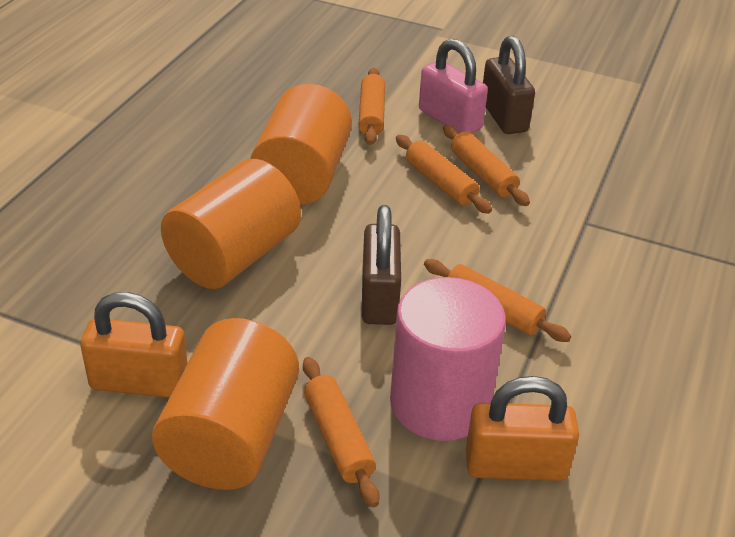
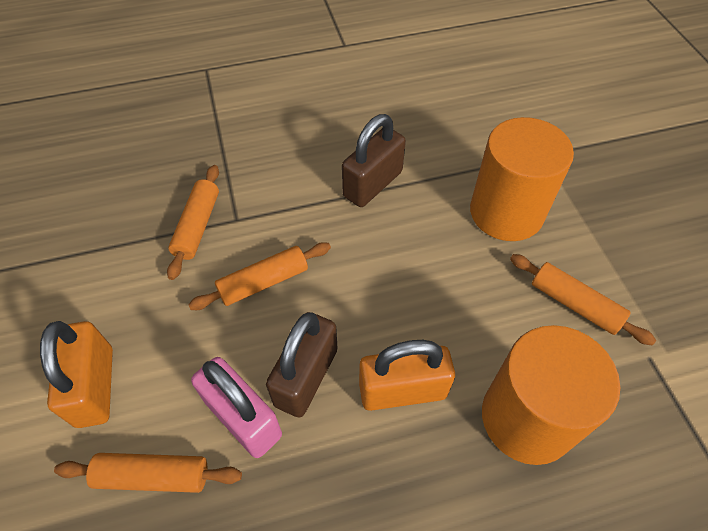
orange cylinder: [152,318,299,490] [161,159,301,289] [251,84,352,205] = 3 -> [470,117,574,241] [482,325,620,465] = 2
orange rolling pin: [303,357,380,508] [359,68,385,145] [396,135,492,214] [424,259,571,342] [443,125,530,206] = 5 -> [54,453,242,493] [167,165,219,280] [188,242,331,310] [510,254,656,346] = 4
pink cylinder: [390,277,506,441] = 1 -> none = 0

